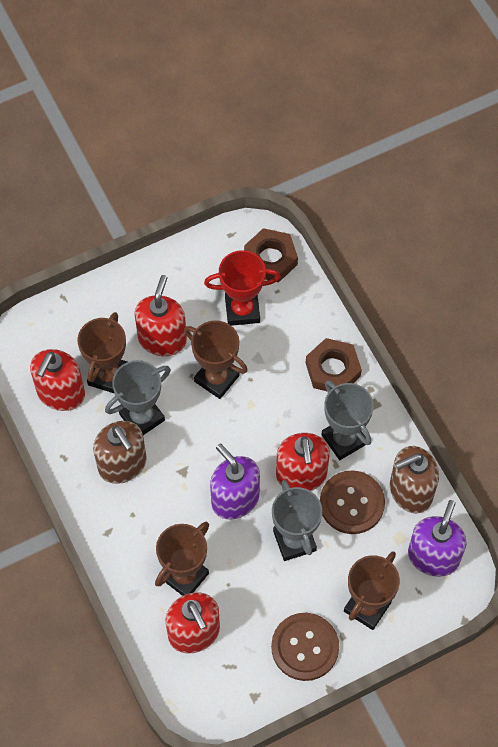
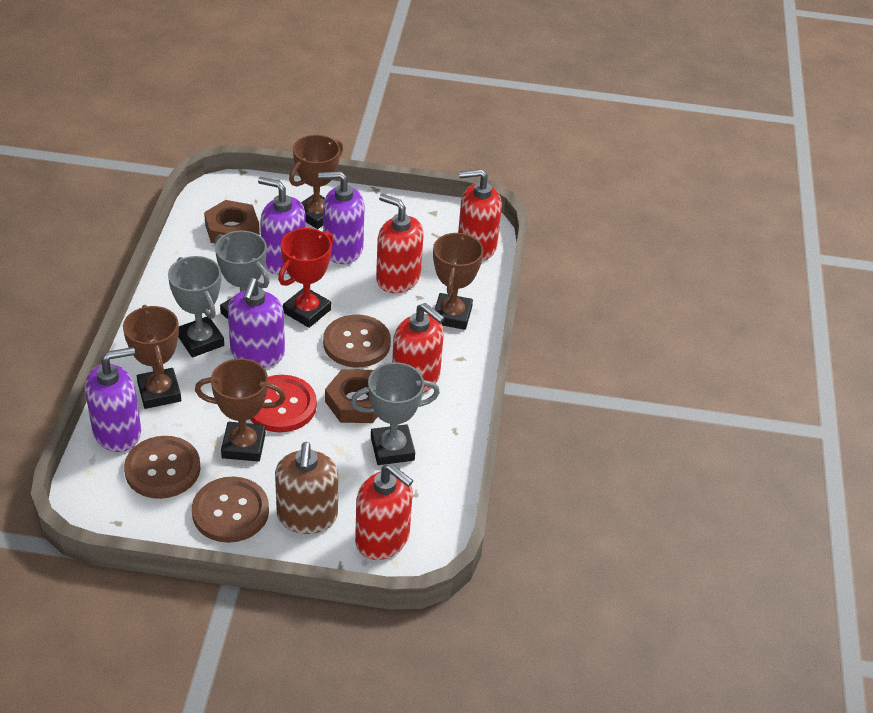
brown button: [271,613,339,681] [320,470,385,534] = 2 -> [124,436,201,499] [192,477,269,543] [323,315,391,367] = 3
brown soap dispenser: [93,421,147,484] [390,446,439,513] = 2 -> [275,442,338,534] = 1
purple soap dispenser: [210,444,260,519] [408,500,467,577] = 2 -> [85,347,141,452] [228,278,285,367] [258,177,306,274] [318,171,364,264] = 4
red button: none = 0 -> [250,375,317,432] = 1

